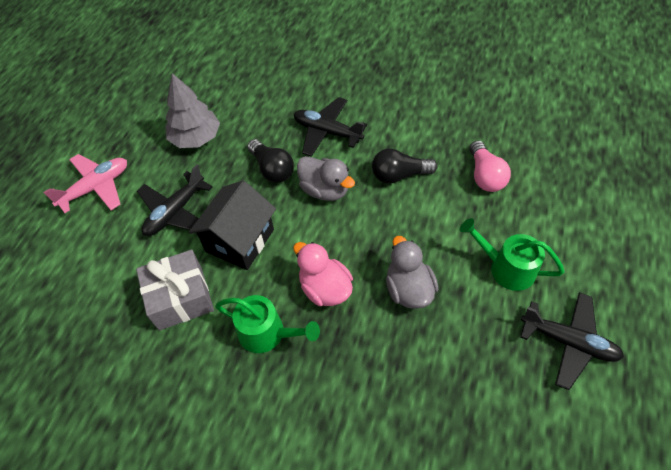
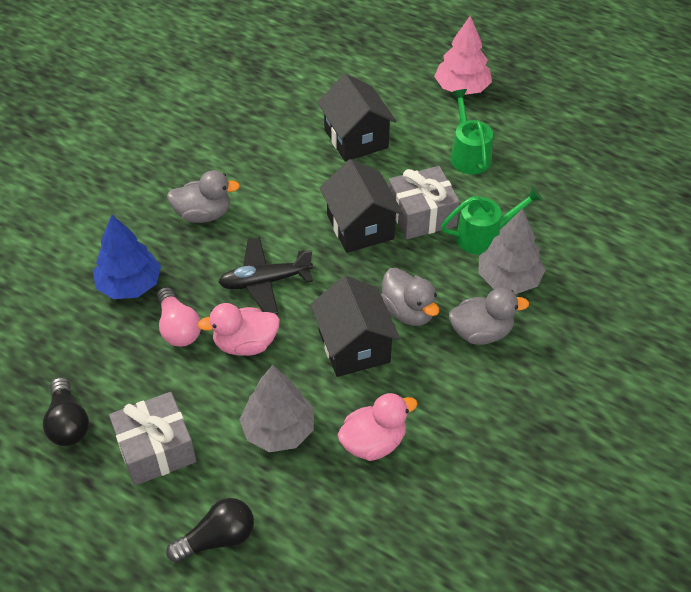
black house: [189,180,276,270] = 1 -> [310,276,400,377] [317,74,397,162] [320,159,403,253] = 3
black plane: [137,164,213,236] [293,97,367,157] [520,292,624,390] = 3 -> [218,237,313,314] = 1
blue tree: none = 0 -> [93,215,161,299] = 1
grey duck: [297,156,355,201] [386,236,438,309] = 2 -> [167,171,240,223] [381,268,439,326] [449,288,529,345] = 3
grey gift: [136,250,214,331] = 1 -> [109,392,196,486] [389,166,460,239] = 2
grey tree: [165,73,220,148] = 1 -> [239,365,314,452] [478,208,546,294] = 2
pink duck: [293,242,353,306] = 1 -> [198,303,280,356] [337,393,418,461] = 2
pink plane: [43,154,127,213] = 1 -> none = 0
pink tree: none = 0 -> [434,16,492,95] = 1

